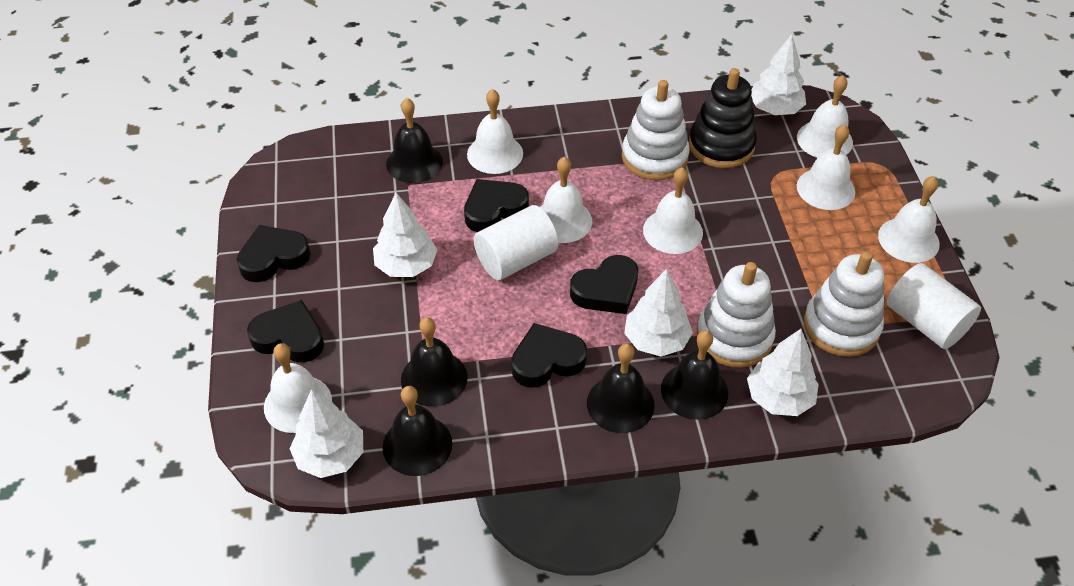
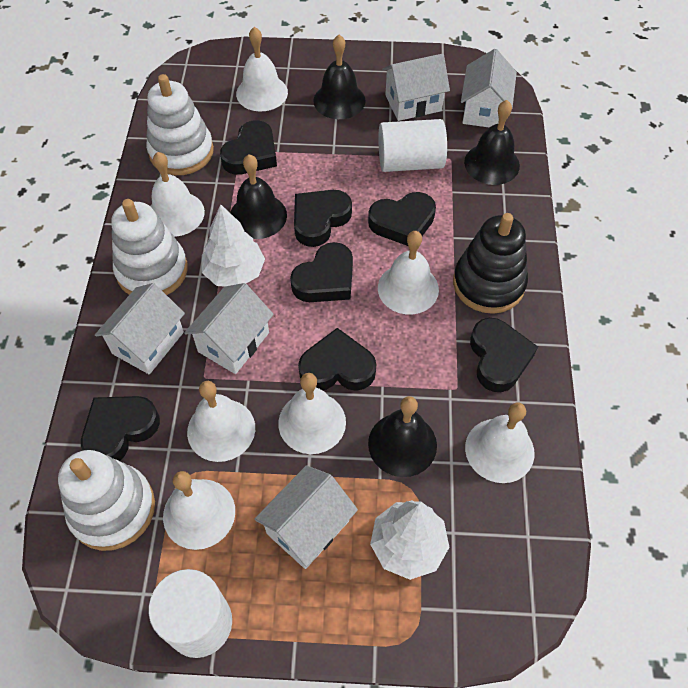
black bell: [382,386,452,476] [386,98,443,183] [401,317,468,407] [587,343,655,433] [661,330,728,420] = 5 -> [230,154,287,239] [313,35,366,119] [368,396,437,477] [464,100,520,185] = 4
black heart: [237,225,311,282] [247,300,324,362] [464,179,529,232] [511,323,587,388] [570,255,638,314] = 5 -> [81,396,160,461] [220,120,277,175] [290,242,353,302] [294,190,352,247] [298,328,376,391] [368,192,436,246] [470,318,538,392] = 7
white house: none = 0 -> [95,283,185,375] [184,283,274,374] [255,465,358,569] [382,54,450,121] [461,49,517,128] = 5
white tree: [290,389,363,478] [373,193,437,277] [624,269,693,357] [747,329,819,416] [751,34,806,115] = 5 -> [202,204,265,287] [370,500,449,580] = 2

